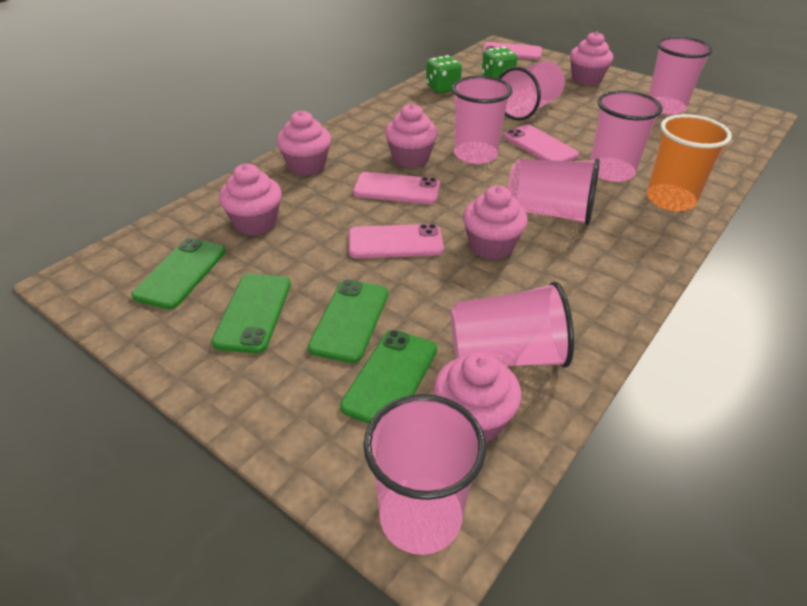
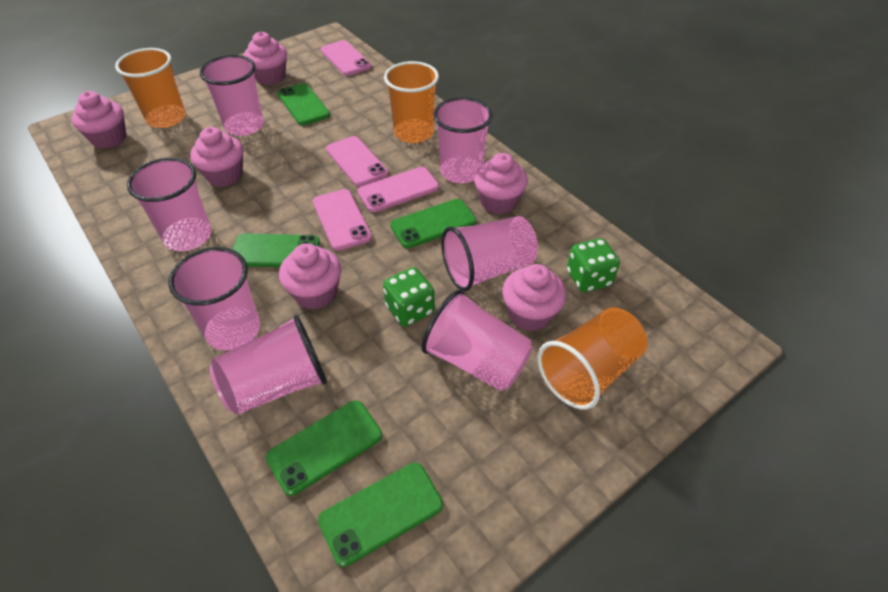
green phone: [131,238,226,310] [211,274,291,353] [308,280,388,363] [340,330,437,424] = 4 -> [232,233,320,267] [266,400,382,496] [278,83,330,125] [318,463,443,567] [390,199,476,248] = 5
orange cup: [647,114,732,211] = 1 -> [115,48,186,128] [384,61,439,143] [538,307,648,410] = 3

